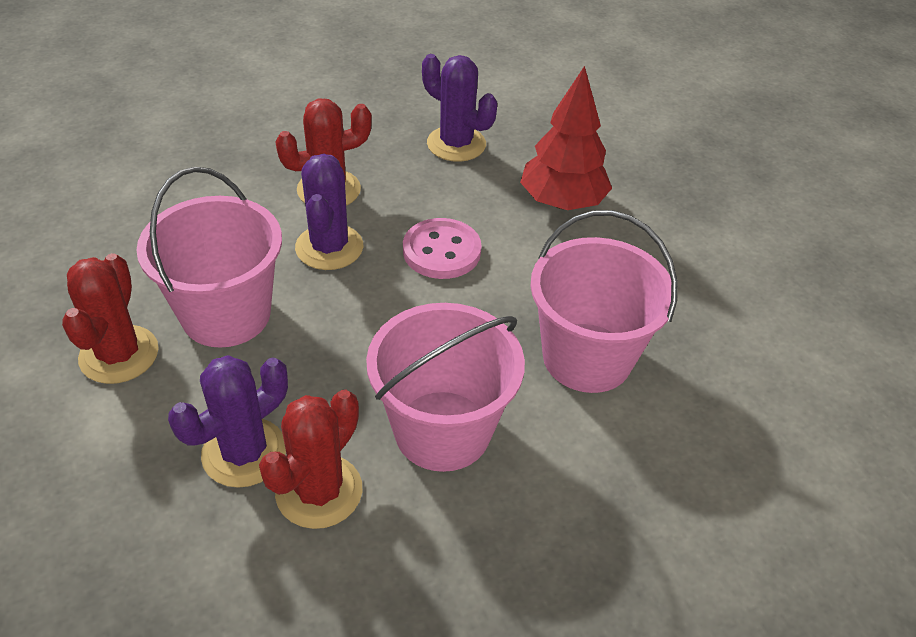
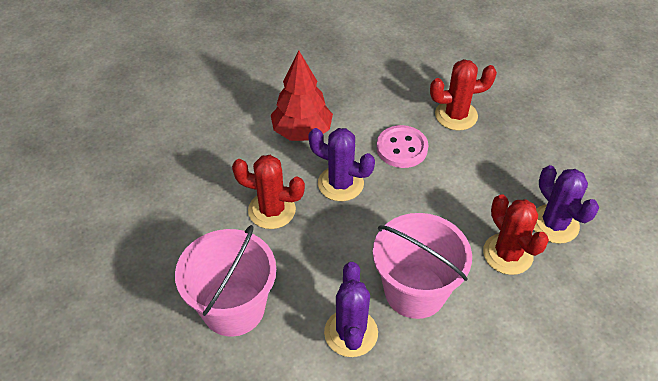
pink bucket: [136,167,282,348] [366,303,525,472] [530,210,678,393] = 3 -> [175,225,276,337] [373,213,472,319] = 2

